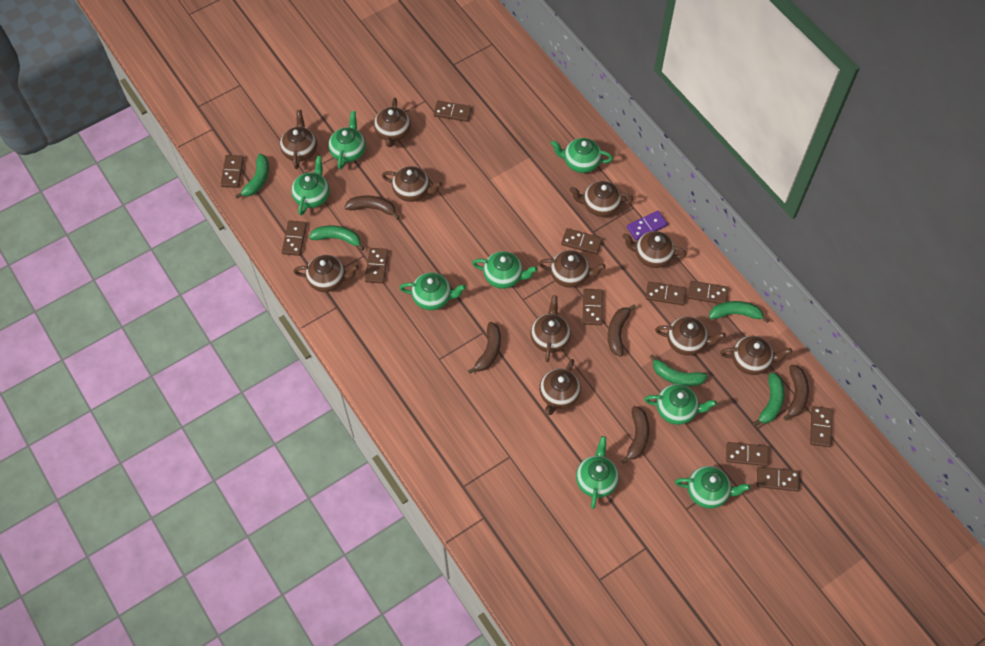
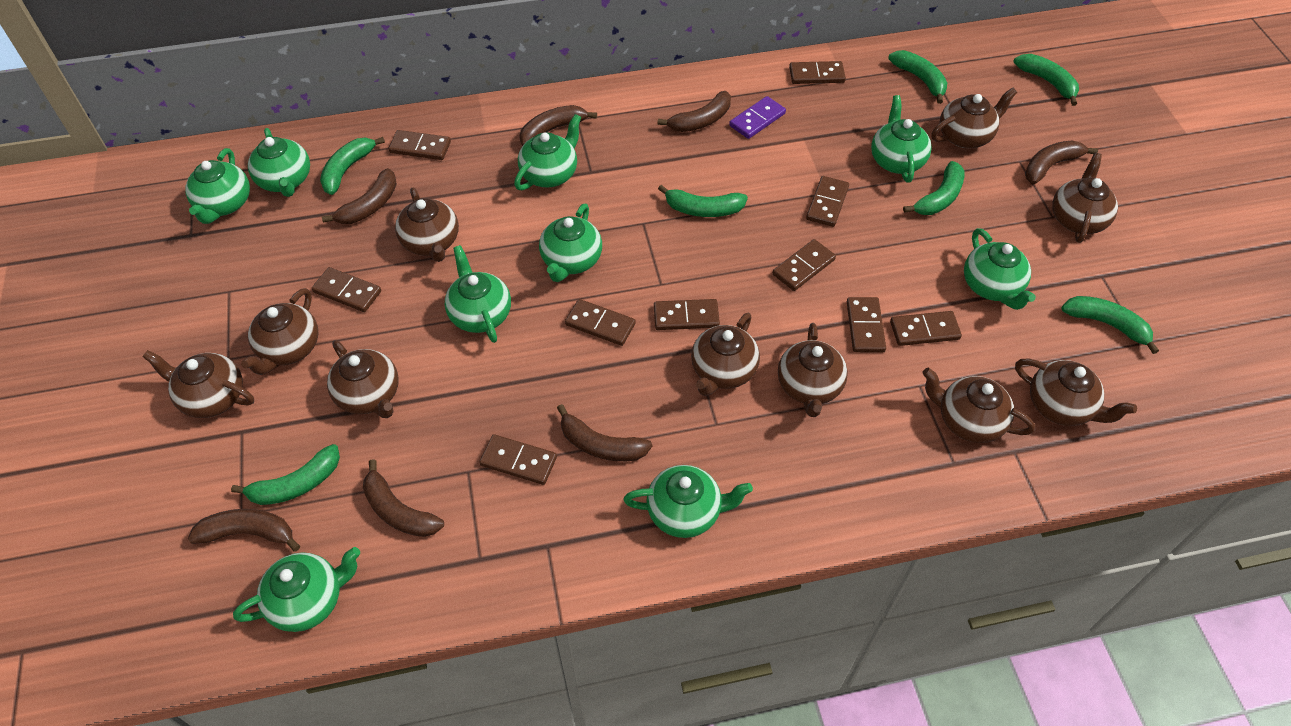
brown banana: [344,196,400,220] [468,322,501,374] [608,304,636,357] [621,406,649,464] [783,365,809,421] = 5 -> [188,509,300,552] [322,168,397,224] [363,459,444,537] [519,105,597,146] [557,404,652,461] [658,91,731,132] [1025,141,1098,184] = 7
brown domino: [220,155,244,188] [282,220,307,256] [365,248,388,284] [434,101,472,122] [561,228,602,255] [583,289,603,325] [646,282,686,305] [688,281,729,304] [726,442,769,466] [757,467,800,491] [810,406,832,447] = 11 -> [312,267,381,312] [389,130,451,160] [479,434,557,485] [565,299,636,346] [654,299,720,330] [773,239,836,291] [789,61,846,84] [806,176,849,227] [847,297,886,353] [890,311,962,346] = 10
brown teapot: [280,110,317,169] [293,255,359,292] [374,98,411,147] [382,166,442,202] [530,295,571,362] [538,250,606,288] [539,359,581,415] [569,181,633,217] [622,231,687,268] [655,317,726,356] [720,336,792,375] = 11 -> [142,350,254,418] [241,288,318,375] [327,340,399,418] [395,187,459,262] [691,313,760,396] [778,323,848,417] [922,368,1035,443] [932,88,1017,148] [1015,359,1137,426] [1052,153,1118,243] = 10
green banana: [235,154,269,198] [309,225,365,251] [649,354,708,386] [709,301,769,323] [753,373,784,426] = 5 -> [231,444,340,505] [320,137,385,195] [658,185,748,217] [888,50,947,104] [903,161,965,215] [1013,54,1079,106] [1061,296,1159,354] = 7
green teapot: [291,156,330,215] [328,111,366,170] [399,272,466,310] [472,251,538,289] [551,138,613,173] [576,436,619,509] [644,384,717,425] [675,466,750,509] = 8 -> [185,148,250,224] [233,547,361,632] [248,128,310,197] [445,245,511,343] [514,114,581,190] [539,204,602,282] [623,465,753,538] [871,95,932,183] [964,228,1036,310] = 9

